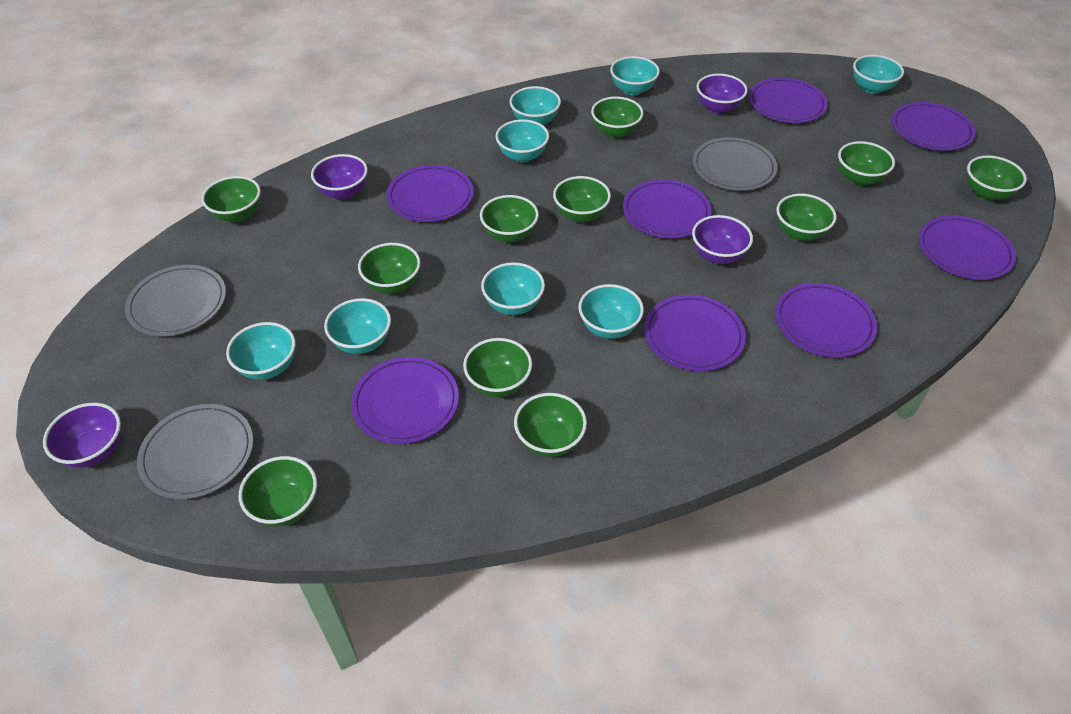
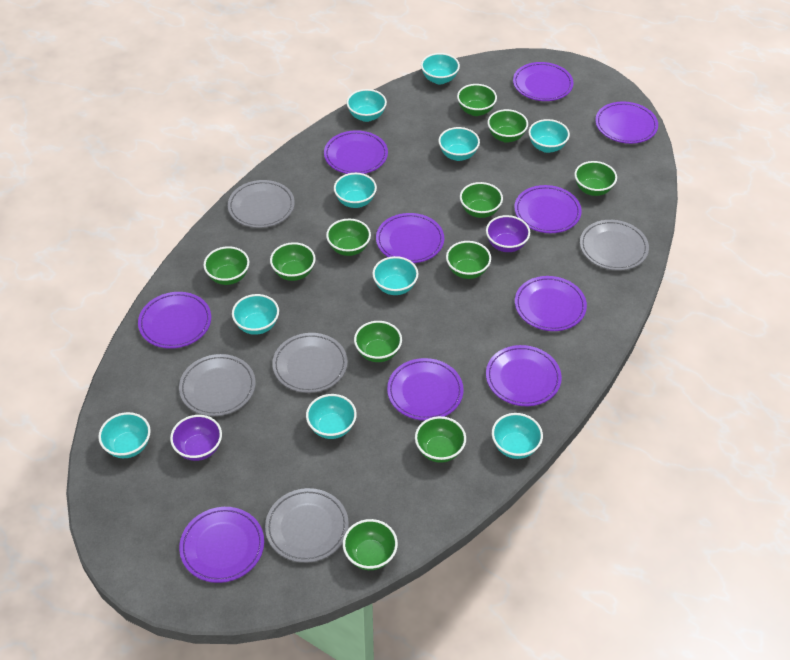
grey plate: [125,265,226,336] [137,404,253,499] [693,137,777,191] = 3 -> [179,354,256,416] [228,180,295,228] [265,488,349,563] [272,333,348,393] [580,220,649,271] = 5
purple bowl: [43,403,121,468] [311,154,368,199] [692,215,753,264] [696,74,748,114] = 4 -> [170,415,222,461] [486,215,530,252] = 2
purple plate: [351,357,459,444] [387,165,473,222] [623,179,711,239] [644,295,746,371] [749,78,828,123] [775,283,877,358] [892,102,975,151] [919,215,1016,280] = 8 -> [138,292,211,349] [179,507,264,583] [324,130,388,174] [376,213,444,263] [387,358,464,421] [486,345,562,406] [513,62,573,101] [514,185,582,233] [515,276,587,331] [595,102,658,144] = 10
turquoise bowl: [226,322,295,380] [324,298,391,354] [481,262,545,315] [495,119,549,163] [510,86,561,125] [578,284,644,339] [610,56,660,96] [853,55,904,94] = 8 -> [98,412,151,458] [232,294,279,335] [306,394,357,439] [334,173,377,208] [347,89,387,122] [372,256,418,295] [421,53,460,85] [438,127,480,161] [492,413,543,459] [528,119,570,153] = 10

